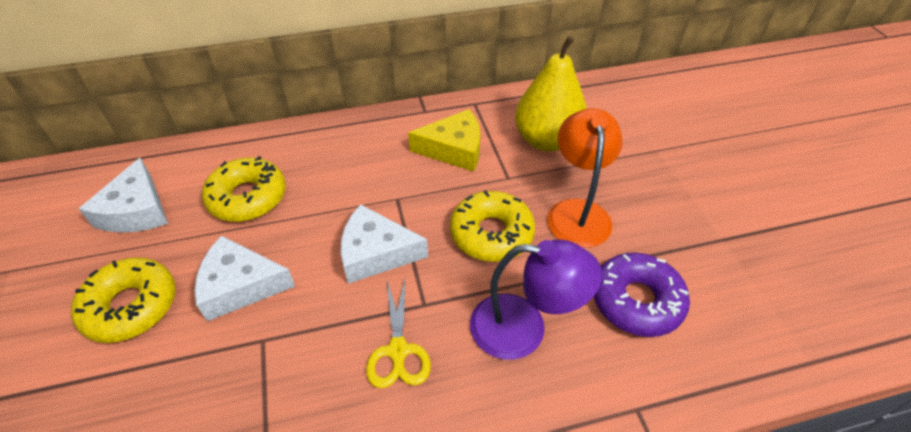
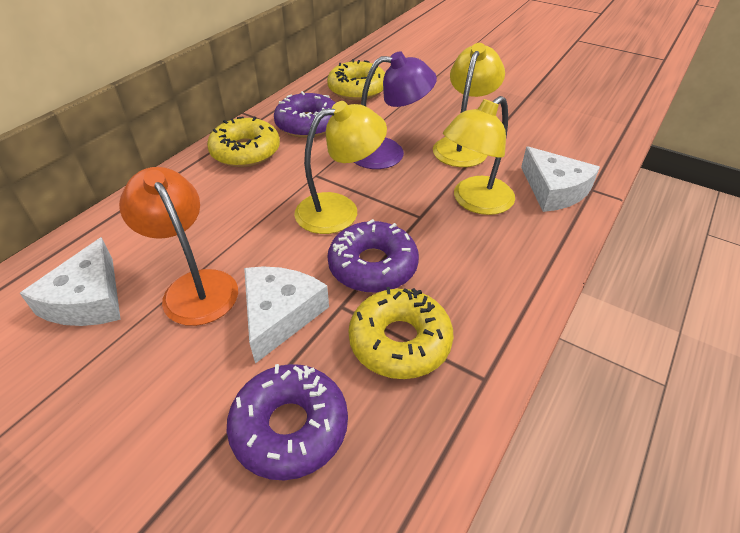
purple donut: [594,253,690,337] = 1 -> [227,364,348,480] [274,91,335,138] [327,219,419,293] = 3
yellow cheese: [408,109,480,172] = 1 -> none = 0
yellow lamp: none = 0 -> [294,101,387,234] [433,43,505,167] [443,96,515,215] = 3
yellow pear: [515,36,587,151] = 1 -> none = 0
yellow scissors: [366,280,431,388] = 1 -> none = 0

